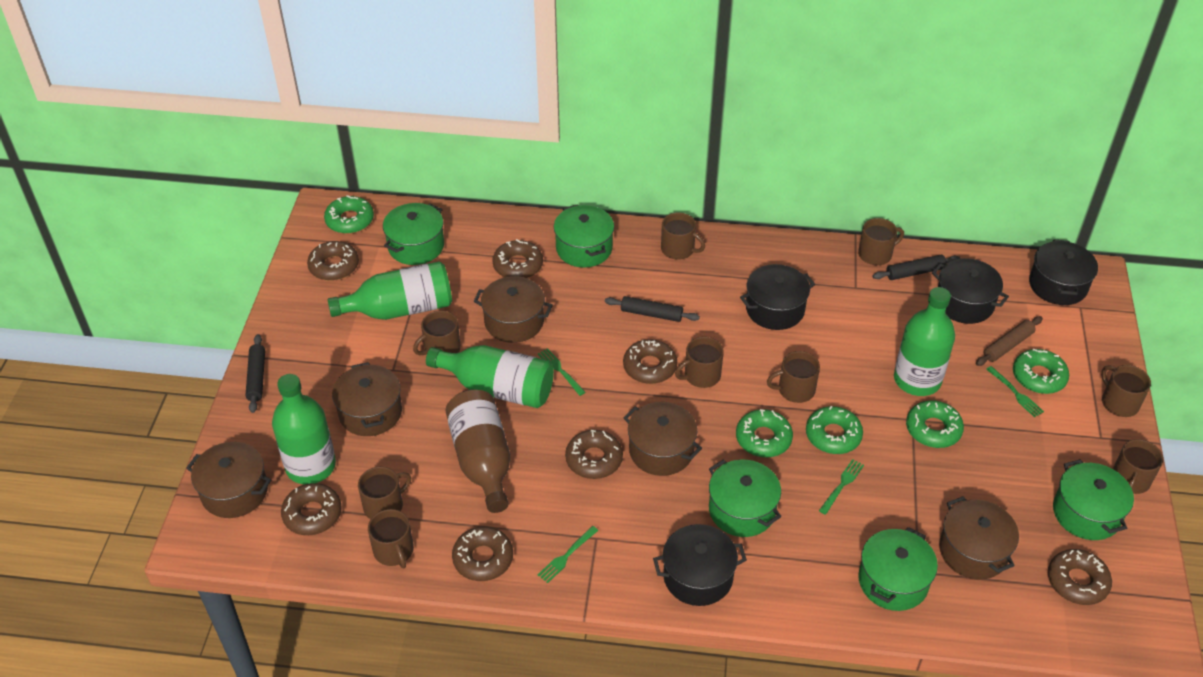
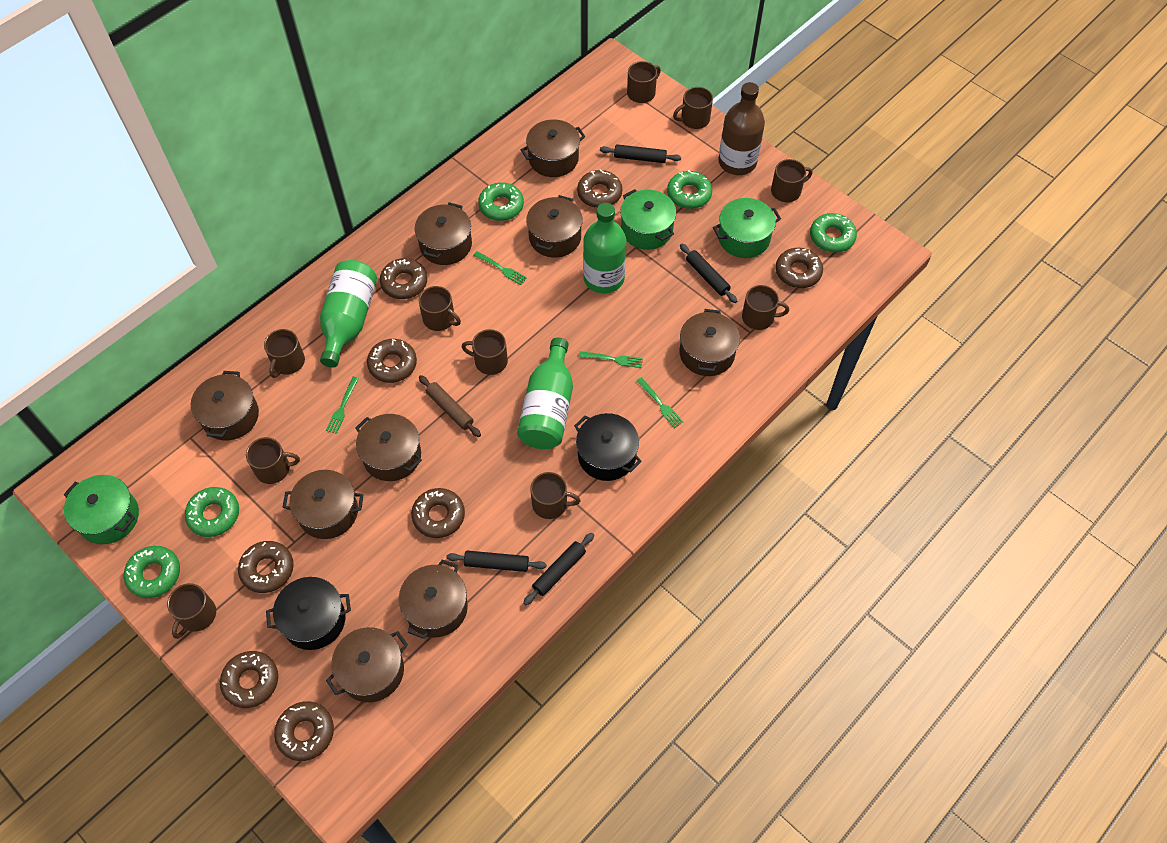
black pot: [653,524,747,606] [740,264,815,330] [932,258,1009,324] [1029,239,1098,305] = 4 -> [266,577,351,650] [574,413,642,481] = 2
black rolling pin: [245,334,265,413] [605,296,700,322] [872,255,960,280] = 3 -> [446,551,547,572] [523,533,594,605] [600,144,681,163] [680,244,737,303] = 4
brown donut: [281,483,342,535] [307,241,359,281] [452,527,513,581] [492,239,543,278] [565,430,623,479] [623,339,677,384] [1048,549,1112,605] = 7 -> [220,651,278,708] [238,541,294,593] [274,701,334,761] [367,339,417,383] [380,258,427,299] [411,488,465,538] [577,169,622,208] [776,248,823,288] = 8
brown mug: [358,467,411,519] [368,509,414,568] [413,311,461,355] [661,212,705,260] [675,337,724,388] [767,351,820,403] [858,218,904,265] [1101,365,1151,417] [1113,439,1163,494] = 9 -> [167,583,216,639] [246,437,300,484] [264,329,305,378] [419,286,461,331] [462,329,508,375] [530,472,581,519] [627,61,661,103] [673,87,713,129] [742,285,789,330] [771,159,812,202] = 10
brown pot: [186,442,271,518] [332,362,402,436] [474,276,553,343] [623,402,702,476] [939,497,1019,580] = 5 -> [191,371,259,441] [283,470,363,539] [326,627,408,702] [356,414,422,481] [399,559,468,639] [415,202,472,265] [521,120,586,177] [526,195,583,258] [680,309,740,376] = 9
green bottle: [272,374,336,484] [328,261,452,320] [426,345,554,408] [894,287,955,396] = 4 -> [320,260,377,368] [517,338,573,449] [583,203,627,293] = 3
green pot: [383,203,444,265] [554,204,614,268] [709,460,781,537] [858,527,938,611] [1053,459,1134,540] = 5 -> [64,475,139,544] [620,189,676,250] [713,198,781,258] = 3

